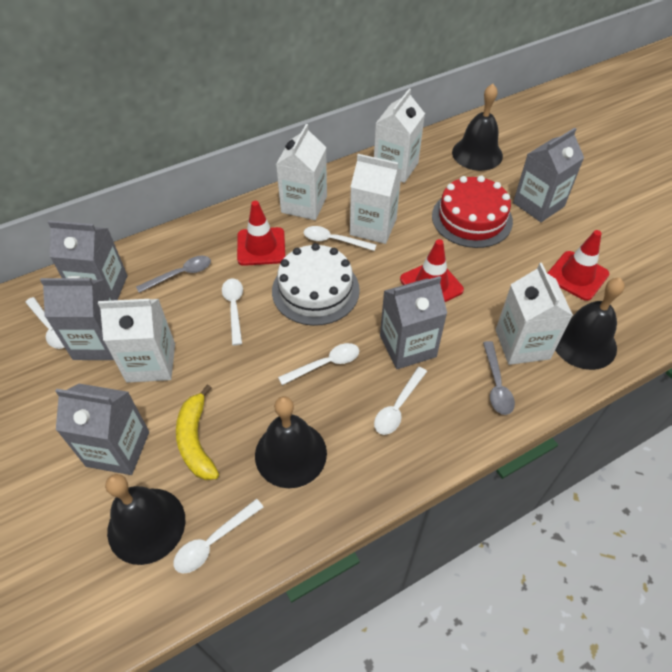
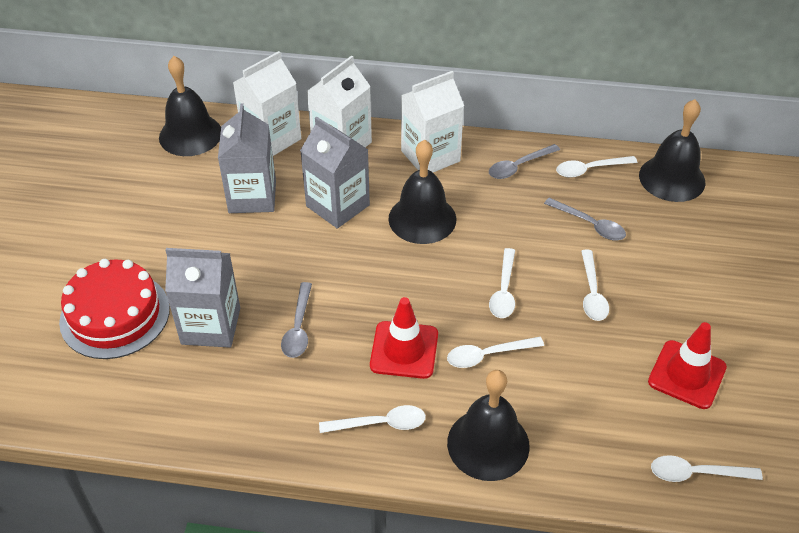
grey carton: [40,276,114,360] [48,220,127,300] [55,384,149,475] [380,276,447,369] [513,128,584,222] = 5 -> [165,248,240,348] [218,103,276,213] [300,117,370,229] = 3
grey spoon: [136,256,211,293] [483,341,515,415] = 2 -> [281,282,312,358] [489,144,560,179] [544,198,626,240] = 3
red traffic cone: [237,201,285,266] [400,239,464,302] [548,230,609,301] = 3 -> [370,297,438,379] [648,322,727,409] = 2
white cake: [272,243,360,326] = 1 -> none = 0
white carton: [98,299,175,383] [276,124,327,220] [350,154,402,244] [374,89,425,183] [496,263,573,365] = 5 -> [233,51,301,156] [307,56,372,147] [401,71,464,172] = 3
yellow banana: [176,384,219,480] = 1 -> none = 0

